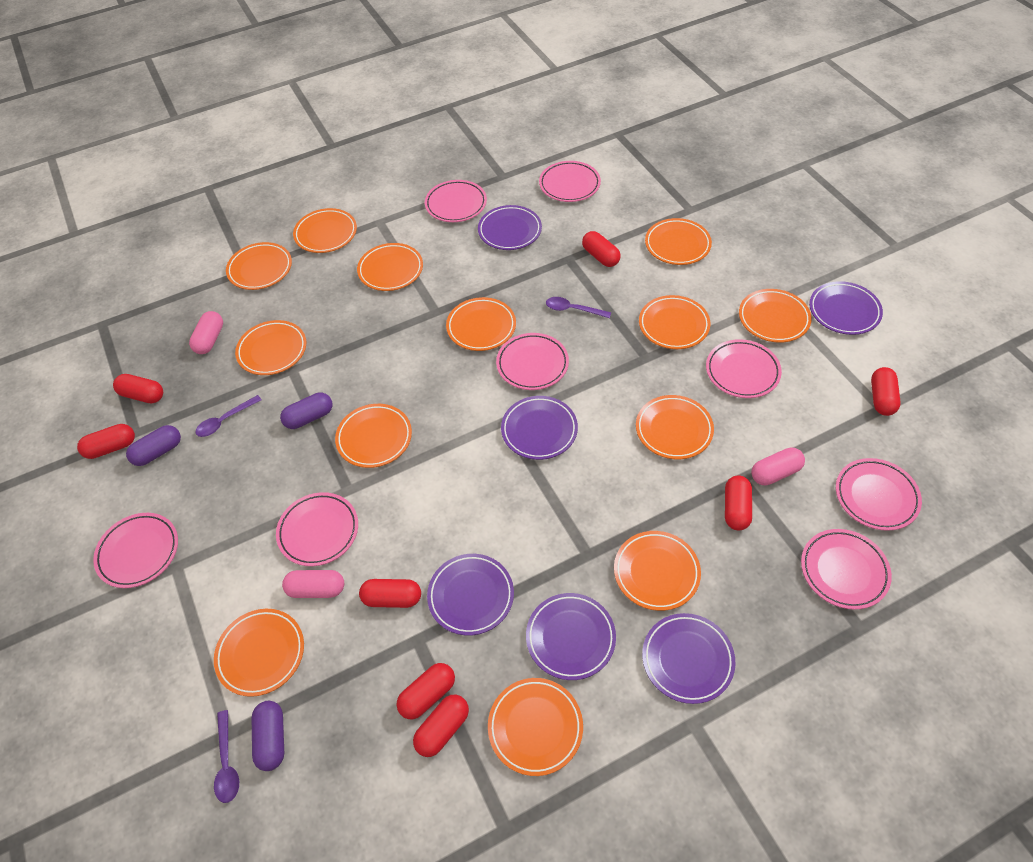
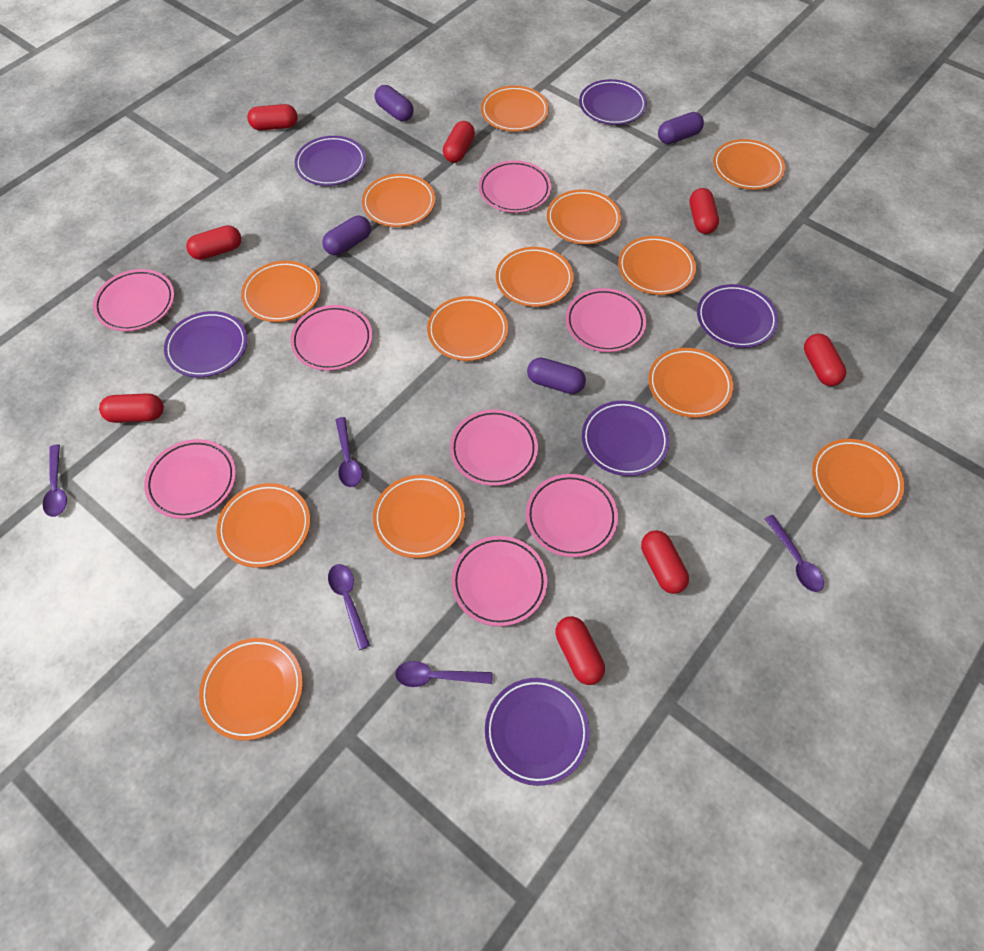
pink capsule: [189,311,223,354] [282,570,344,598] [751,447,805,485] = 3 -> none = 0
purple capsule: [126,425,181,466] [252,701,284,771] [280,393,332,429] = 3 -> [322,216,371,255] [375,85,414,121] [527,357,586,394] [658,112,704,144] = 4
purple spoon: [195,395,262,437] [214,710,239,803] [546,297,611,318] = 3 -> [43,444,67,517] [328,564,370,650] [335,417,362,487] [395,661,492,687] [764,515,824,592] = 5

